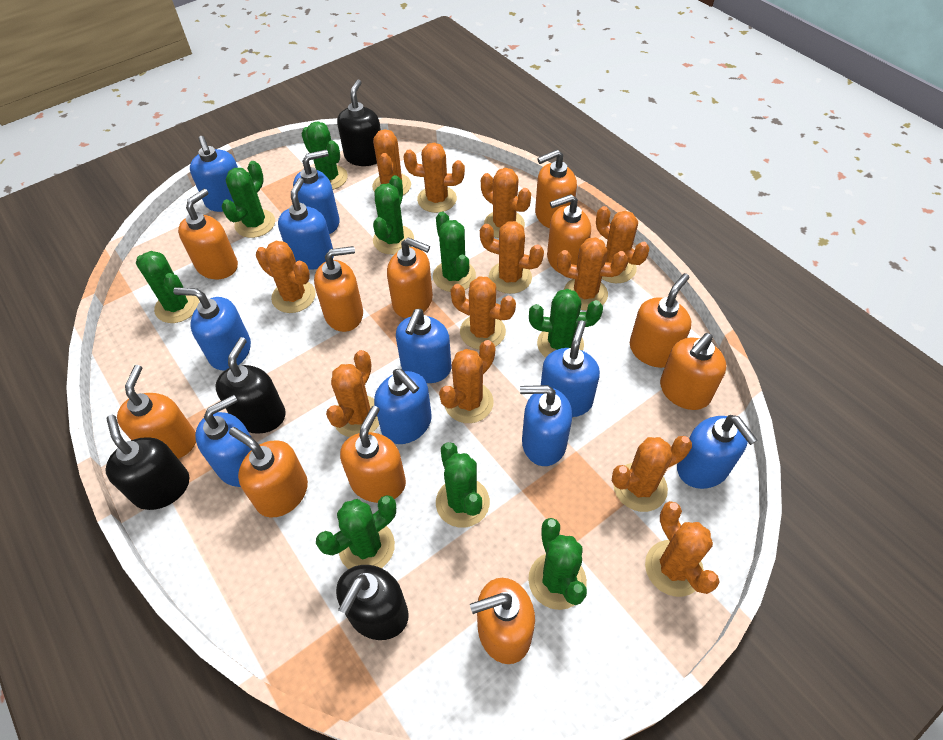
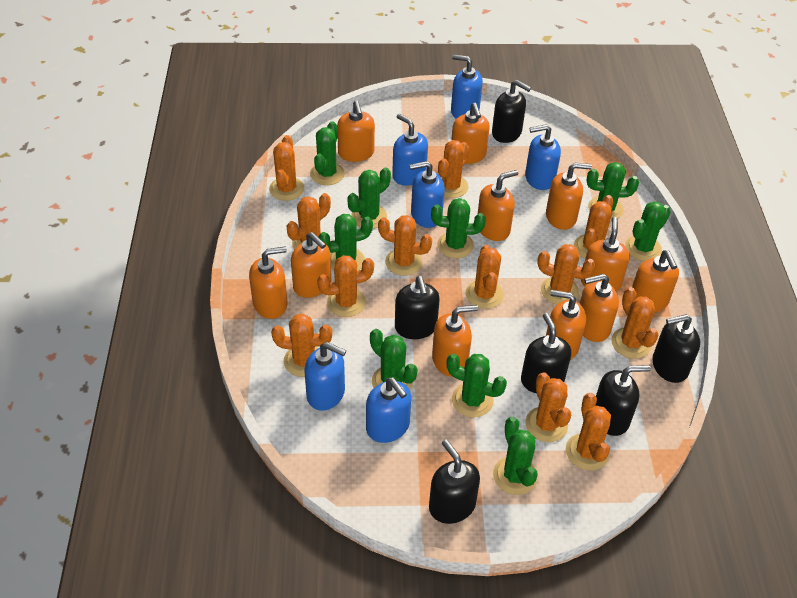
black soap dispenser: [105,415,189,510] [216,337,286,434] [336,565,409,640] [337,79,381,166] = 4 -> [395,276,440,339] [429,439,480,524] [492,80,531,143] [521,313,571,393] [596,365,651,436] [652,314,700,383] = 6
blue soap dispenser: [173,287,251,371] [190,136,238,212] [195,395,252,487] [278,178,334,270] [293,150,340,234] [374,369,432,444] [396,309,452,383] [520,385,572,466] [541,320,600,417] [677,415,757,489] = 10 -> [305,342,346,411] [366,377,411,443] [392,114,428,186] [410,161,445,228] [451,54,483,119] [525,124,561,190] = 6

